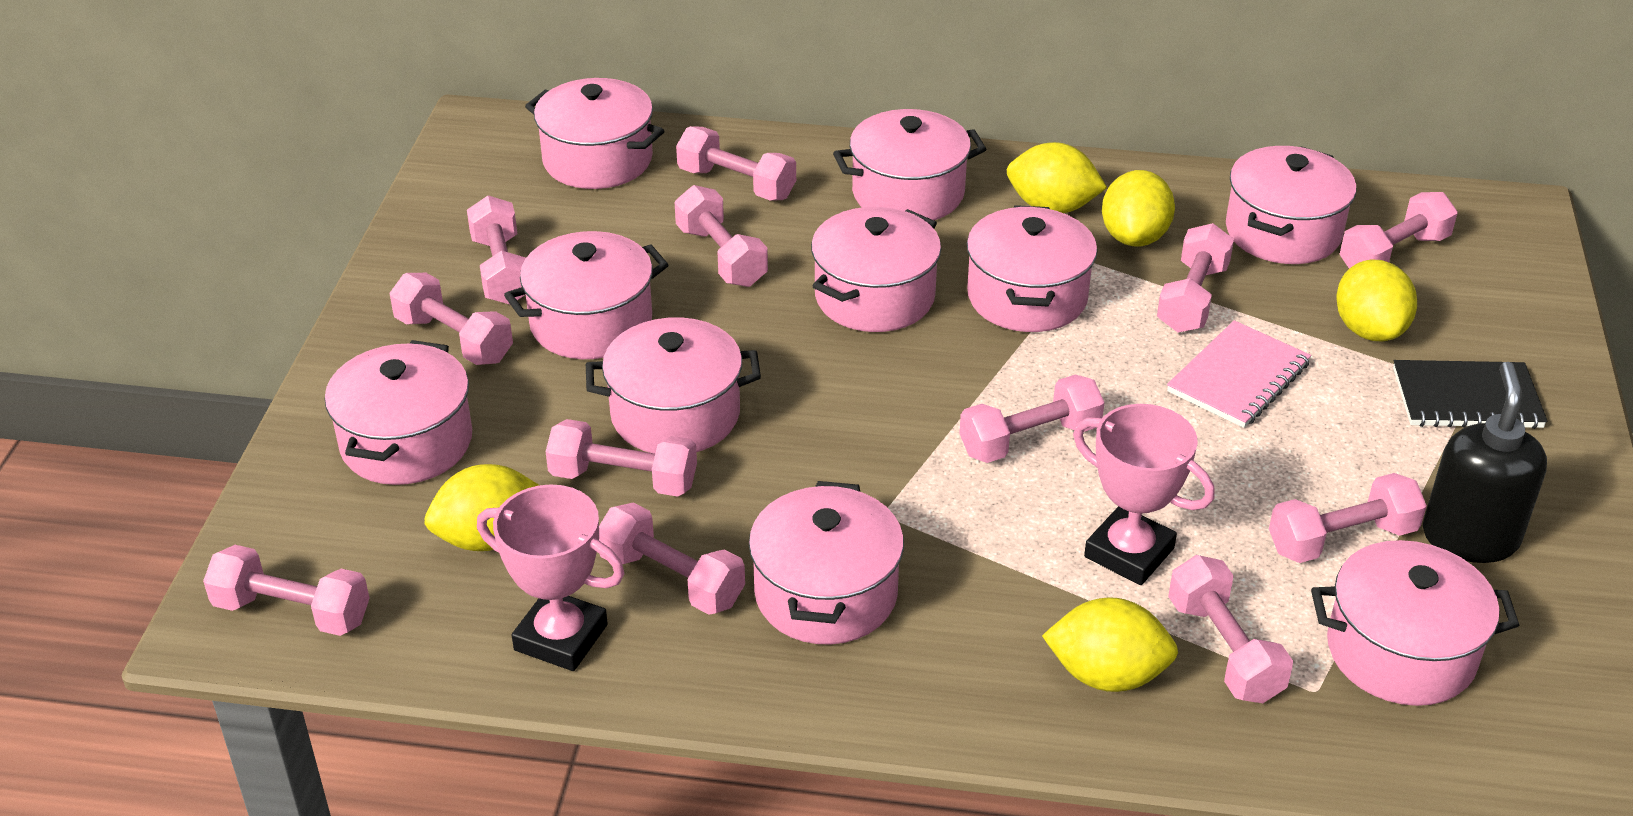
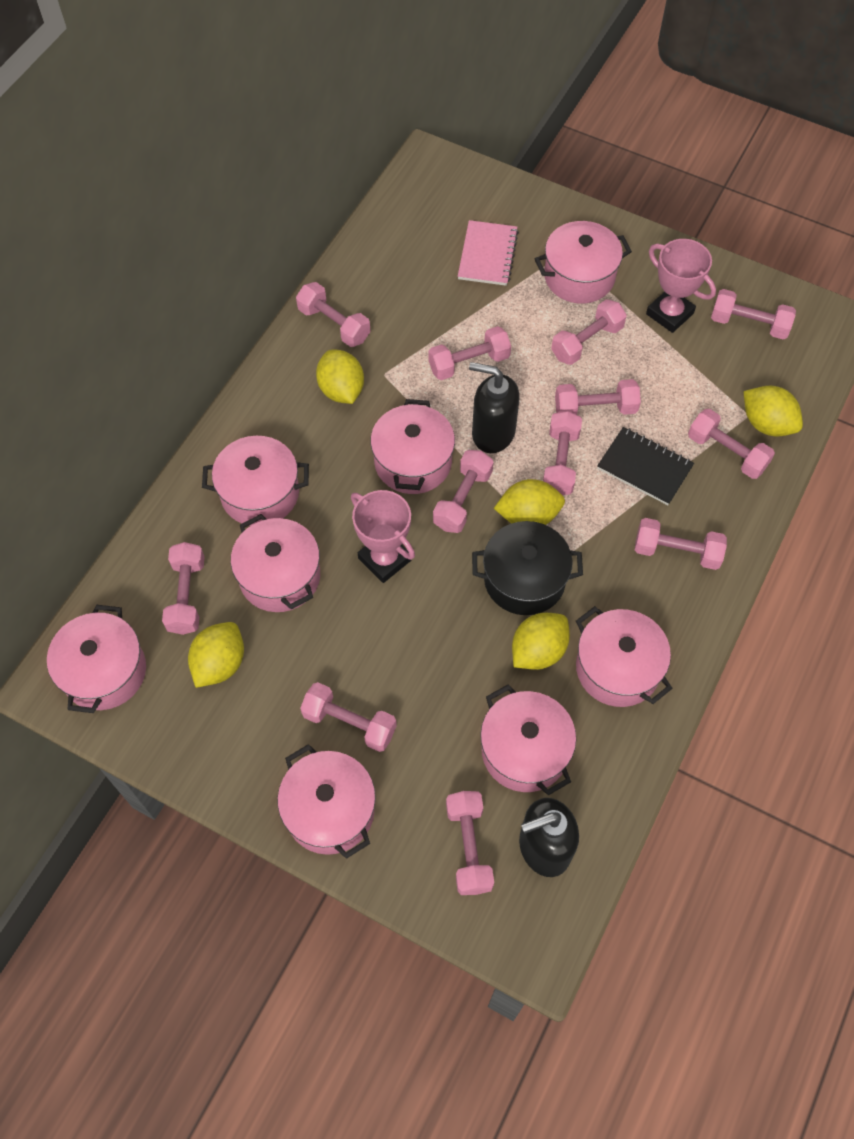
black pot: none = 0 -> [472,521,583,615] = 1
black soap dispenser: [1423,362,1547,563] = 1 -> [469,362,520,453] [519,798,579,877] = 2
pink pot: [325,340,472,485] [504,231,669,359] [525,78,664,189] [586,317,761,454] [749,481,904,645] [811,207,941,332] [833,109,986,220] [967,205,1097,332] [1226,146,1357,264] [1311,540,1519,706] = 10 -> [47,605,146,713] [202,436,309,526] [231,514,320,612] [277,744,376,859] [370,399,455,494] [480,684,576,795] [535,221,632,304] [576,606,672,707] = 8

